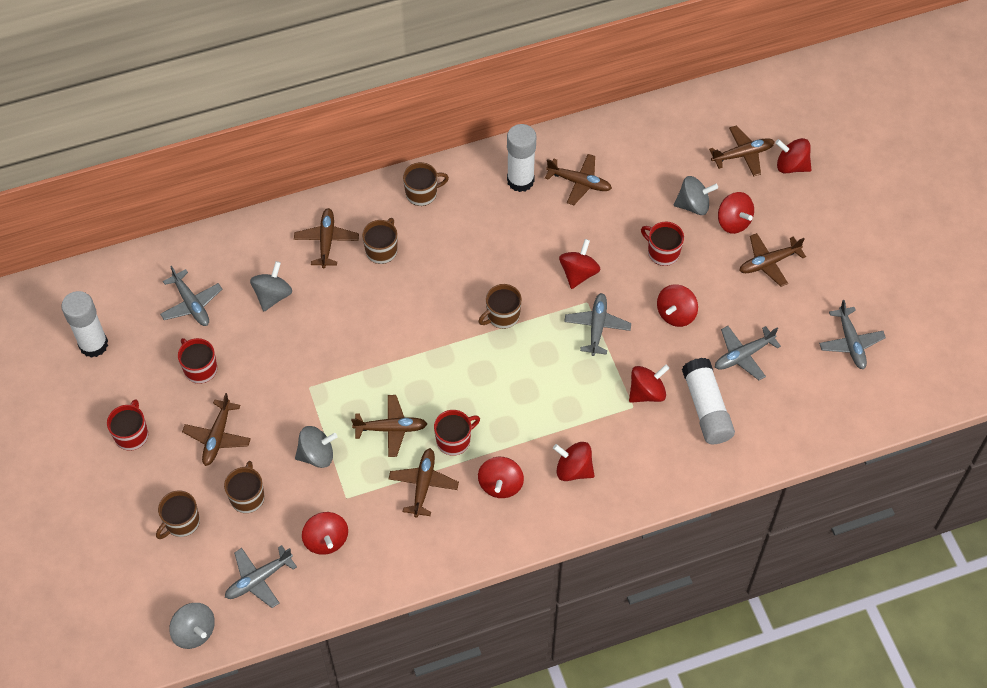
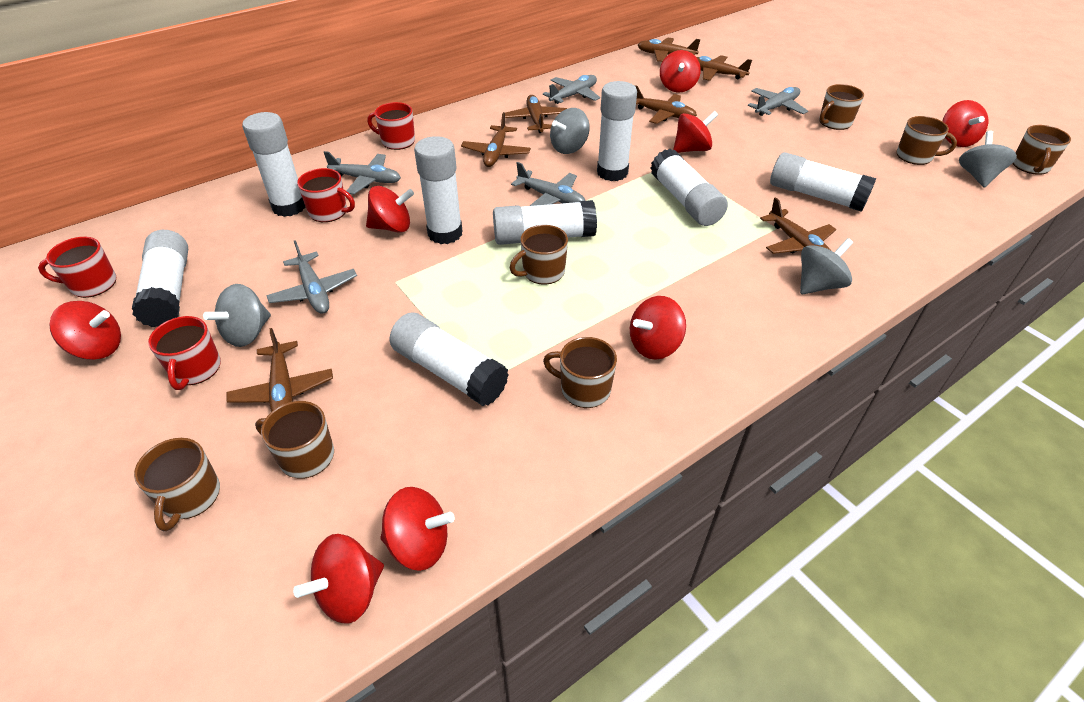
brown mug: [156,490,200,539] [224,461,265,513] [362,218,398,264] [403,162,449,206] [478,284,522,329] = 5 -> [134,438,220,531] [255,401,334,479] [510,225,568,285] [543,337,617,408] [819,84,864,130] [897,116,957,165] [1013,125,1071,175] = 7
white glue stick: [61,291,108,358] [507,124,536,192] [682,358,735,444] = 3 -> [132,230,188,327] [242,112,306,217] [390,312,509,406] [414,136,462,244] [493,200,597,245] [597,81,637,181] [650,149,728,226] [770,152,876,212] = 8

